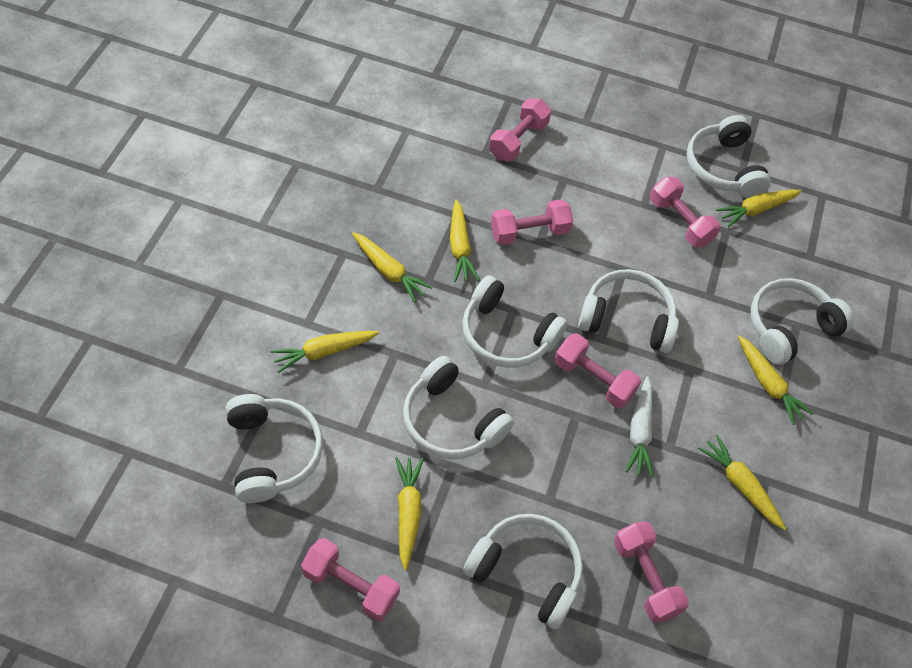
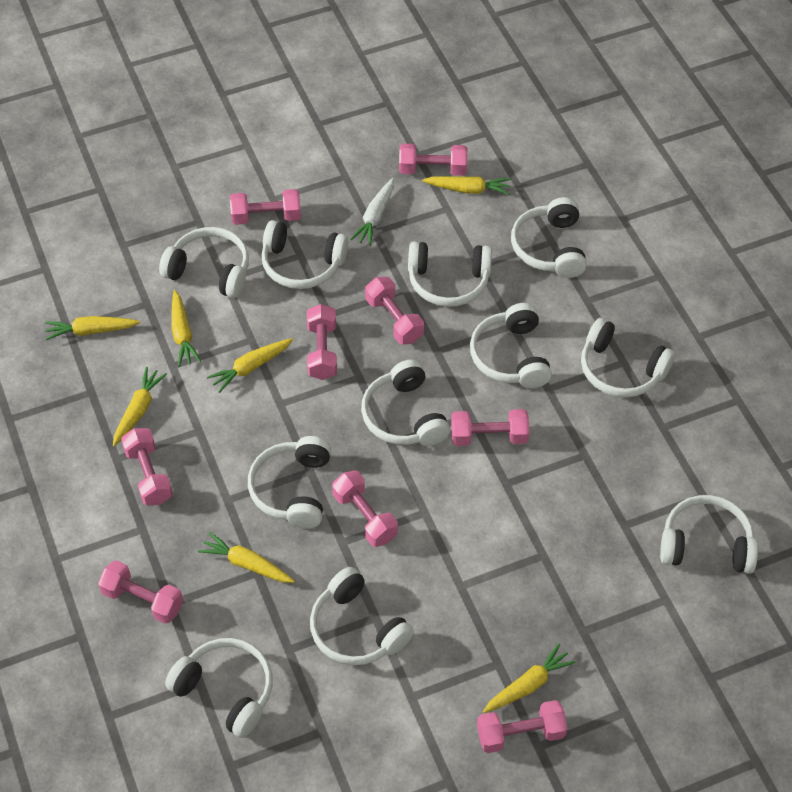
pink dumbbell: [301,538,400,621] [489,98,551,161] [491,199,573,245] [554,333,641,408] [614,521,689,623] [650,177,721,247] = 6 -> [98,560,183,624] [121,428,173,505] [230,189,301,225] [307,304,337,380] [332,470,398,547] [365,277,424,344] [399,144,468,176] [451,409,529,446] [477,700,567,753] = 9
white headphones: [226,394,323,503] [403,356,514,459] [462,275,567,368] [463,514,583,630] [578,269,679,353] [687,115,771,198] [751,278,855,365] = 7 -> [159,227,249,298] [165,638,273,738] [248,436,331,528] [261,220,348,289] [310,567,414,665] [361,359,450,446] [408,242,492,307] [470,303,552,388] [511,197,587,278] [581,318,675,398] [660,495,758,574] = 11

